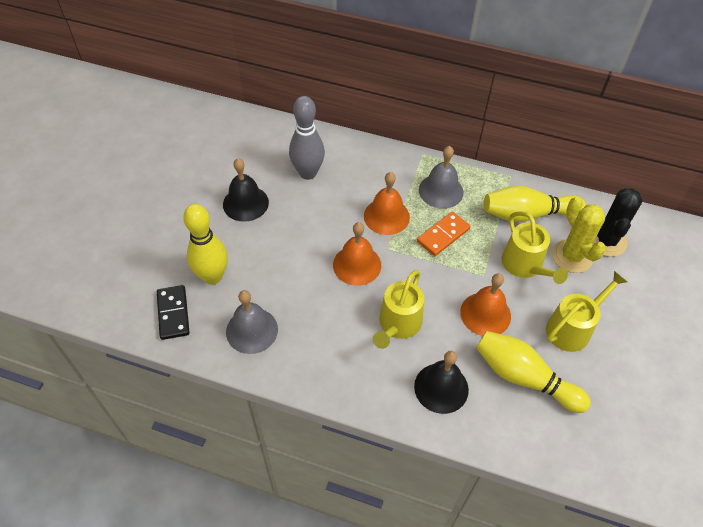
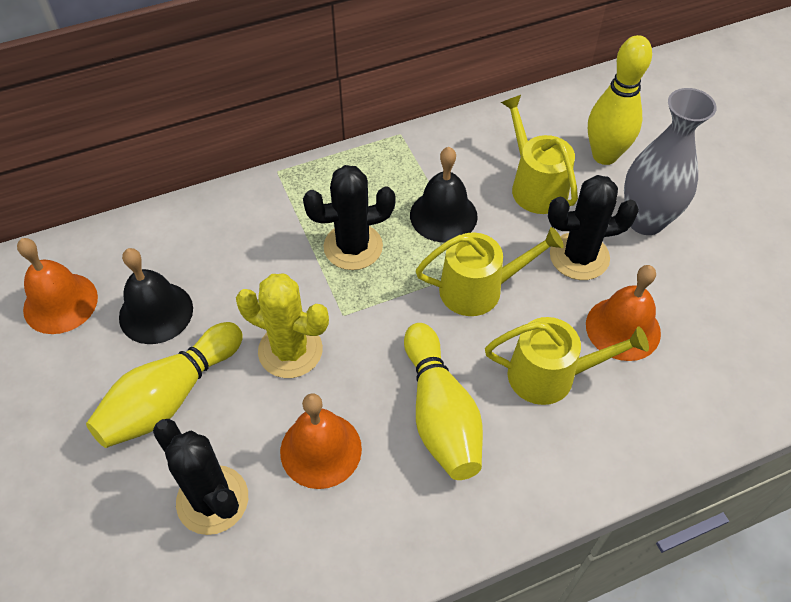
black cactus: [593,188,643,257] = 1 -> [153,419,248,535] [303,165,396,270] [548,175,639,280] = 3
black domino: [157,285,190,340] = 1 -> none = 0
grey bell: [226,290,278,354] [419,146,464,209] = 2 -> none = 0
grey bowling pin: [289,96,325,180] = 1 -> none = 0
grey vase: none = 0 -> [624,88,717,235] = 1
orange domino: [417,211,470,256] = 1 -> none = 0

